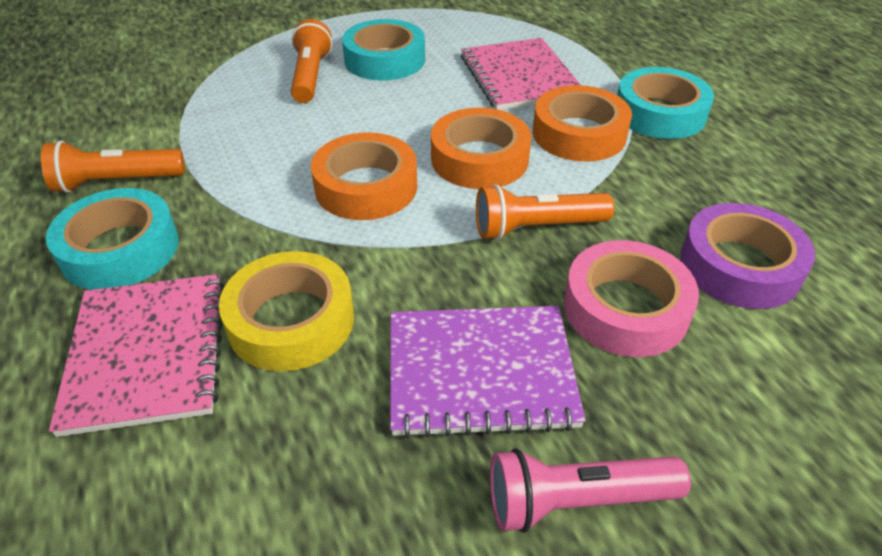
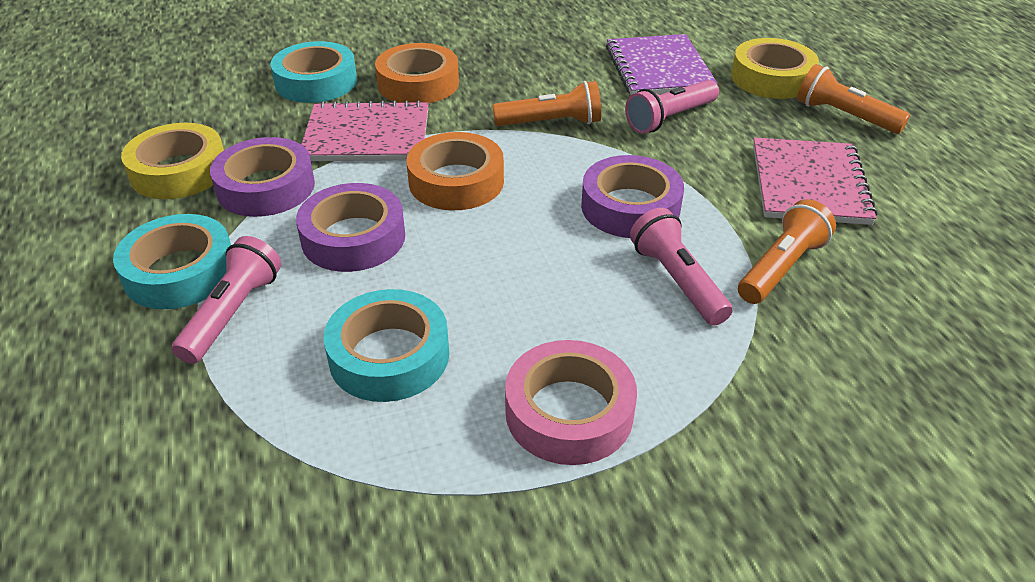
orange tape: [311,132,417,220] [431,108,531,189] [533,85,632,162] = 3 -> [375,43,459,103] [406,132,504,210] = 2
pink flashlight: [490,449,691,533] = 1 -> [172,236,281,364] [625,80,719,134] [630,208,733,325] = 3
purple tape: [680,203,815,309] = 1 -> [210,137,315,217] [296,183,405,272] [581,155,684,238] = 3
yellow tape: [219,251,354,371] = 1 -> [121,123,224,199] [731,38,819,99] = 2

